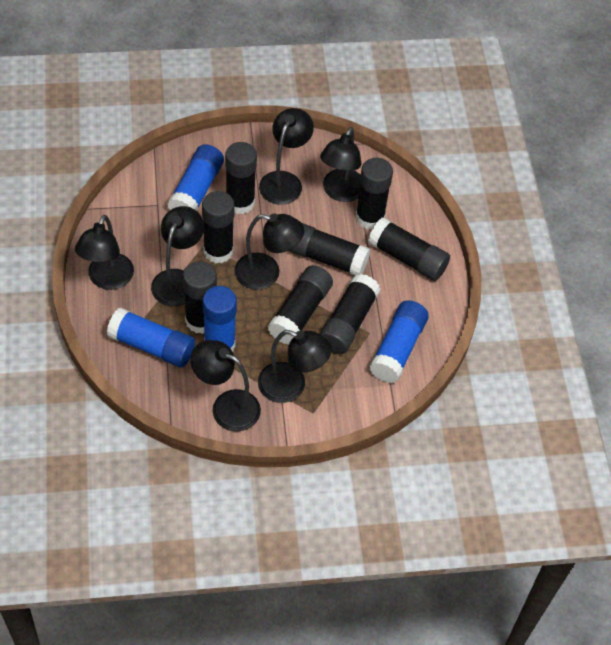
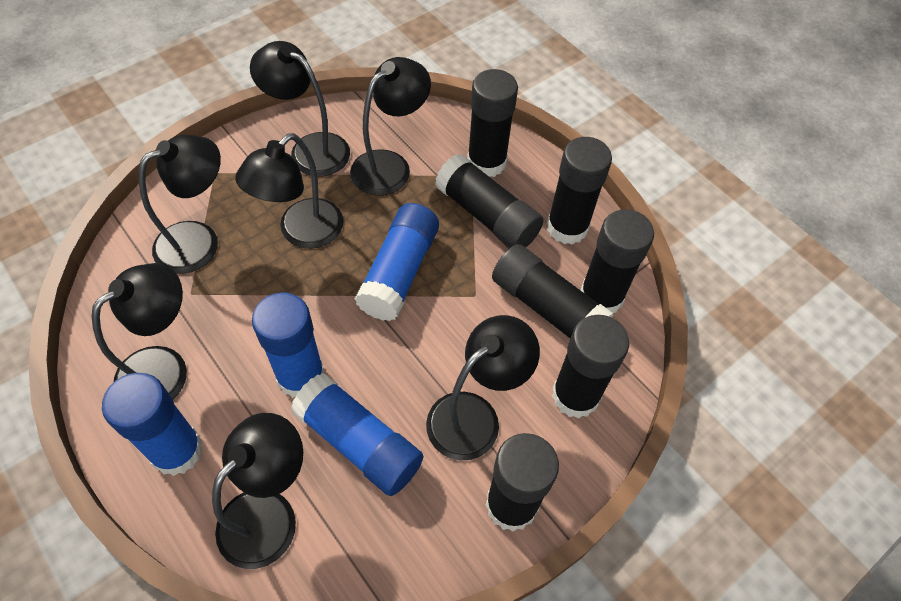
black glue stick: [183,261,217,334] [202,191,235,263] [225,142,257,214] [268,265,333,345] [289,223,370,275] [320,274,381,354] [355,158,393,230] [368,217,450,281] = 8 -> [435,154,543,248] [467,69,518,177] [485,433,559,532] [492,244,613,338] [547,137,612,245] [552,315,629,419] [581,209,654,313] = 7

